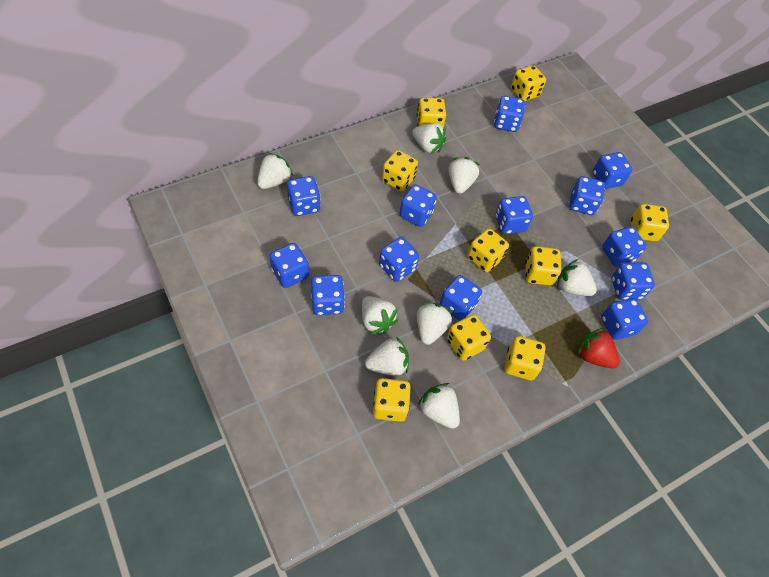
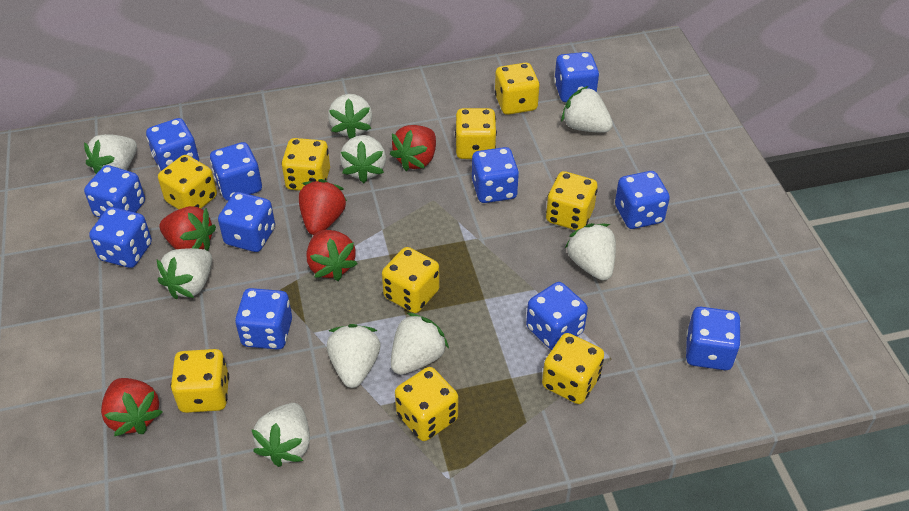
blue dice: [270,243,309,288] [287,176,320,216] [311,275,345,315] [379,237,419,282] [399,184,437,227] [440,275,482,321] [494,96,525,132] [495,196,533,234] [569,176,605,215] [592,152,633,189] [601,298,648,340] [602,226,646,267] [612,262,655,300] = 13 -> [84,165,145,218] [89,207,152,268] [146,118,199,171] [210,142,262,201] [218,192,275,252] [235,288,292,350] [472,147,519,203] [526,282,588,350] [554,52,599,102] [615,171,670,229] [686,307,741,370] = 11
red strawberry: [577,328,620,368] = 1 -> [101,378,163,436] [159,206,216,251] [299,179,347,235] [306,230,357,281] [390,125,436,171] = 5
white strawberry: [257,152,293,189] [362,296,398,335] [365,336,409,376] [412,123,446,154] [417,302,452,345] [417,383,460,429] [449,157,480,194] [557,259,597,296] = 8 -> [84,134,137,174] [157,248,212,299] [251,403,310,467] [327,324,381,388] [328,94,372,139] [340,135,386,183] [391,313,449,375] [561,86,613,133] [565,223,616,281] = 9

